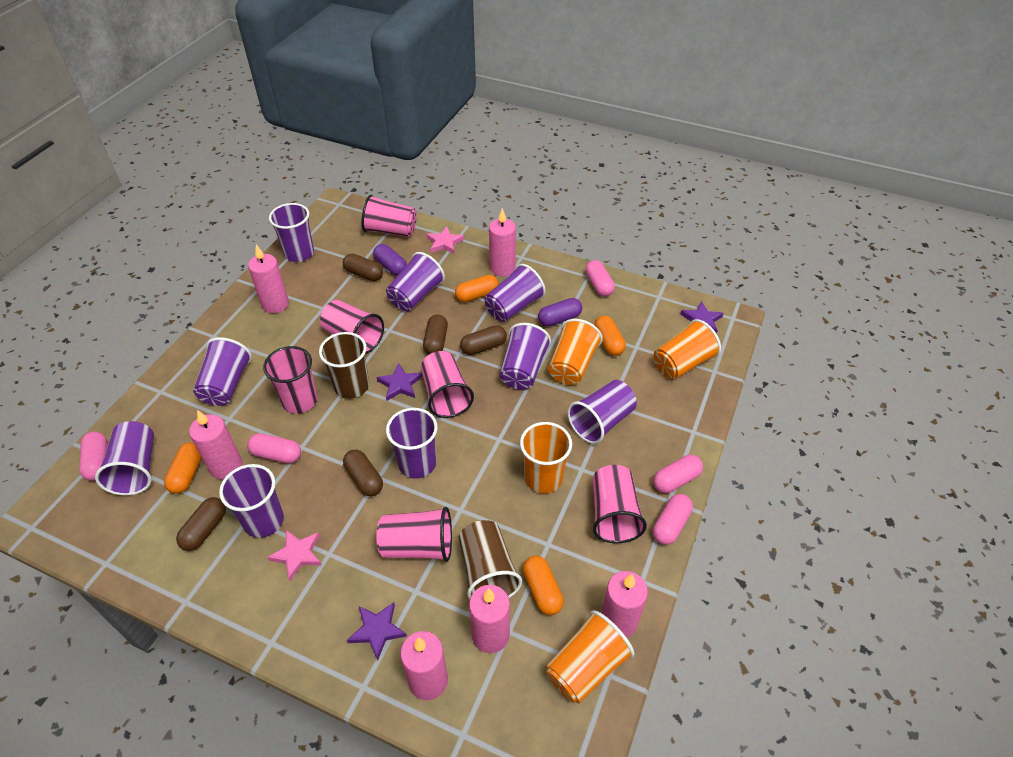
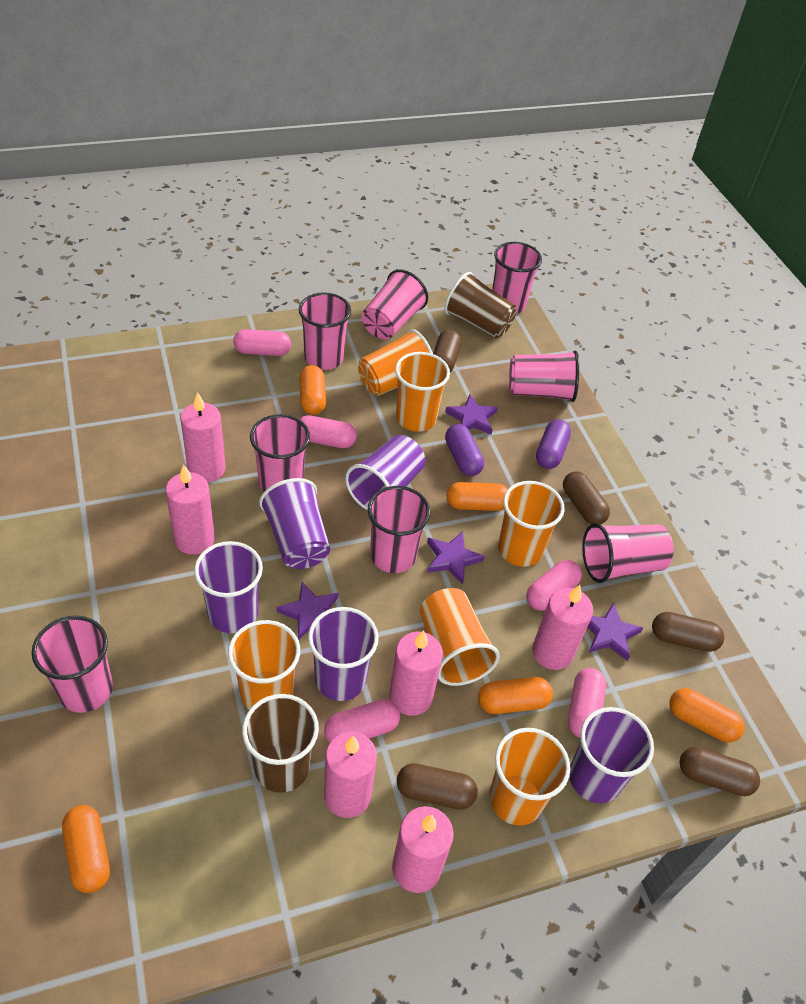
orange capsule: [164,443,202,494] [455,275,499,302] [523,556,564,615] [594,316,626,356] = 4 -> [62,805,110,893] [299,365,326,415] [447,482,508,511] [478,677,553,714] [670,688,745,742] = 5
orange cup: [520,422,572,493] [545,610,634,704] [548,319,603,385] [654,319,721,380] = 4 -> [228,620,300,710] [358,329,433,396] [395,352,450,432] [420,588,500,686] [489,728,570,826] [498,481,565,567] = 6
pink cup: [263,346,318,414] [320,300,384,354] [362,195,417,237] [376,507,452,562] [421,351,474,418] [593,465,647,543] = 6 -> [31,615,113,713] [250,414,310,493] [299,292,351,370] [362,270,428,340] [368,486,430,573] [492,242,542,313] [509,351,579,402] [582,523,674,583] = 8
pink star: [267,530,322,581] [426,226,464,254] = 2 -> none = 0
purple cup: [95,421,154,495] [193,337,252,406] [219,464,284,538] [269,203,314,262] [386,252,445,311] [386,408,438,479] [484,264,546,322] [499,323,551,390] [567,380,637,444] = 9 -> [194,541,263,633] [259,478,330,569] [308,607,379,701] [345,435,426,511] [569,707,654,803] = 5
purple star: [347,602,407,660] [377,363,422,401] [680,301,724,334] = 3 -> [277,582,338,640] [427,531,485,585] [445,394,498,435] [588,602,643,661] = 4

